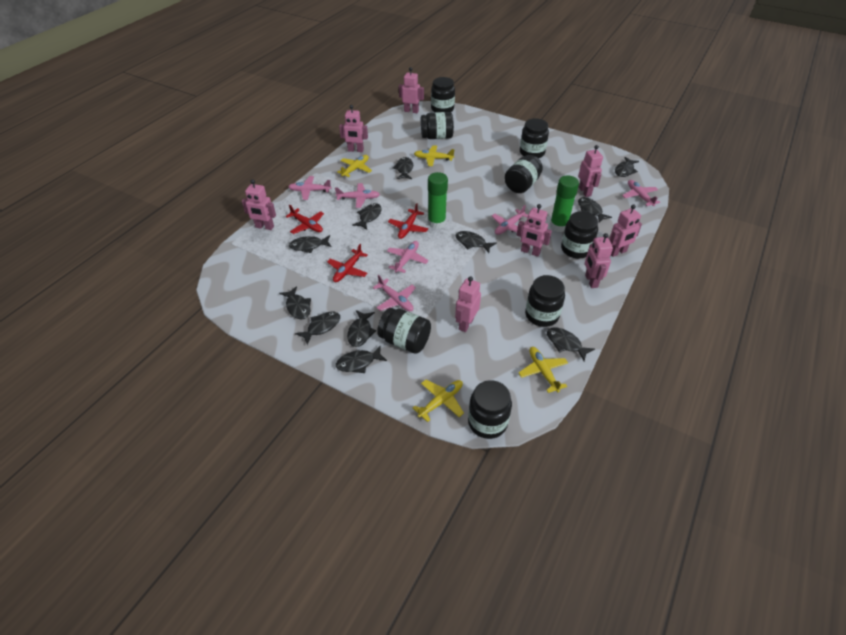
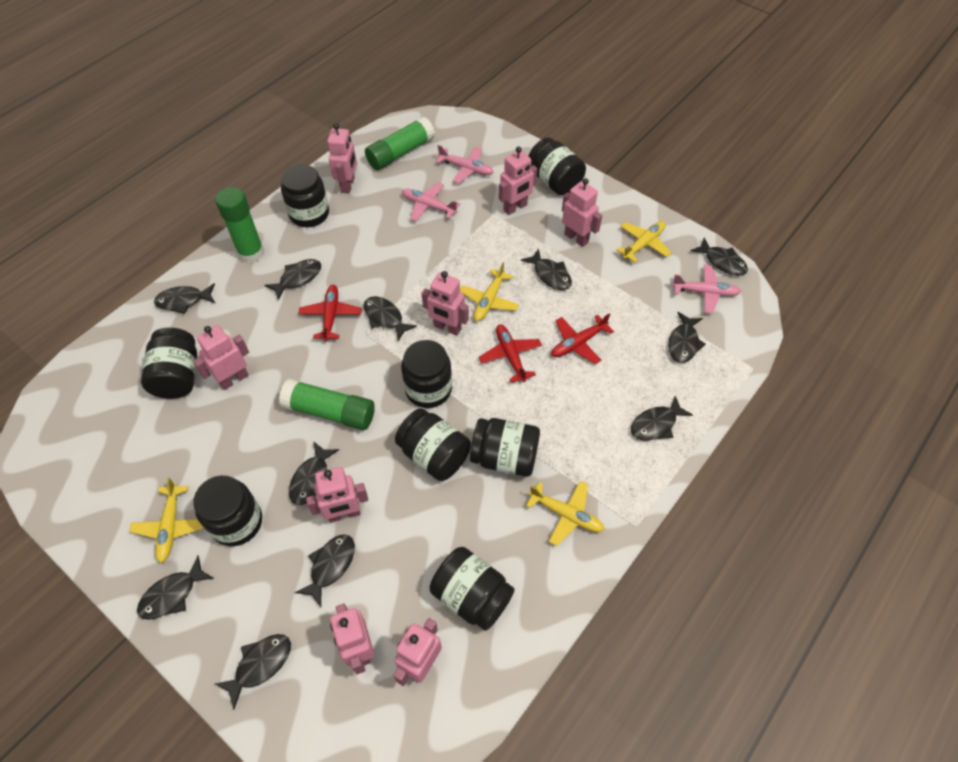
green glue stick: [428,172,448,229] [550,175,579,232] = 2 -> [215,187,264,263] [279,379,375,430] [365,116,435,170] = 3
pink plane: [288,176,331,200] [335,183,380,208] [373,275,416,311] [387,241,429,273] [492,205,528,235] [622,180,660,206] = 6 -> [402,183,460,222] [436,145,494,184] [672,265,741,314] = 3

